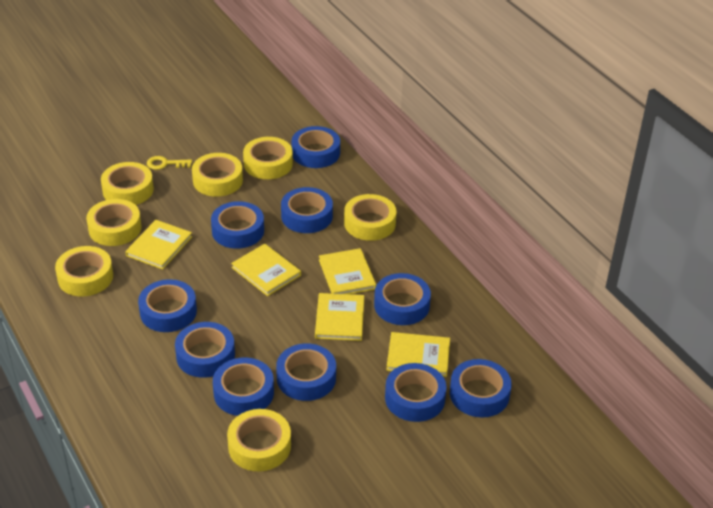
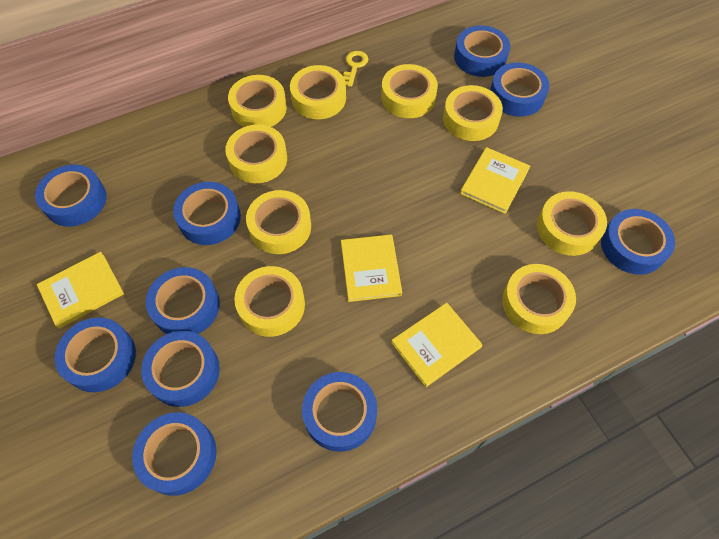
yellow book: [125,220,192,270] [231,244,301,296] [315,293,364,341] [319,248,376,294] [386,332,450,377] = 5 -> [37,252,124,329] [341,235,402,302] [391,303,483,387] [460,147,530,214] = 4
yellow tape: [55,246,113,296] [86,199,142,246] [101,162,154,205] [192,153,243,197] [227,409,291,471] [243,137,293,179] [344,194,396,241] = 7 -> [225,124,287,183] [228,75,287,127] [234,266,305,337] [246,190,311,254] [290,65,346,119] [381,64,438,118] [443,85,503,141] [502,264,576,334] [537,191,607,256] = 9

